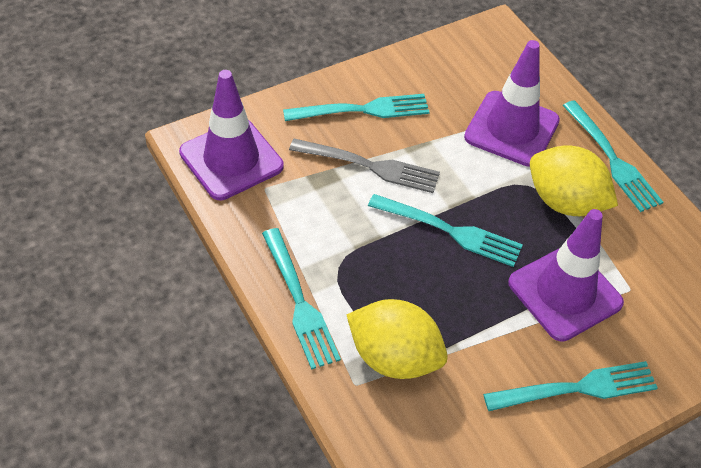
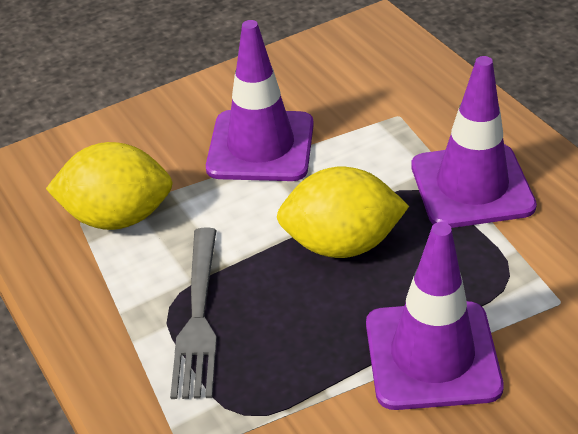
turquoise fork: [262,228,341,370] [283,94,429,121] [368,194,523,267] [483,361,658,411] [563,100,663,212] = 5 -> none = 0

